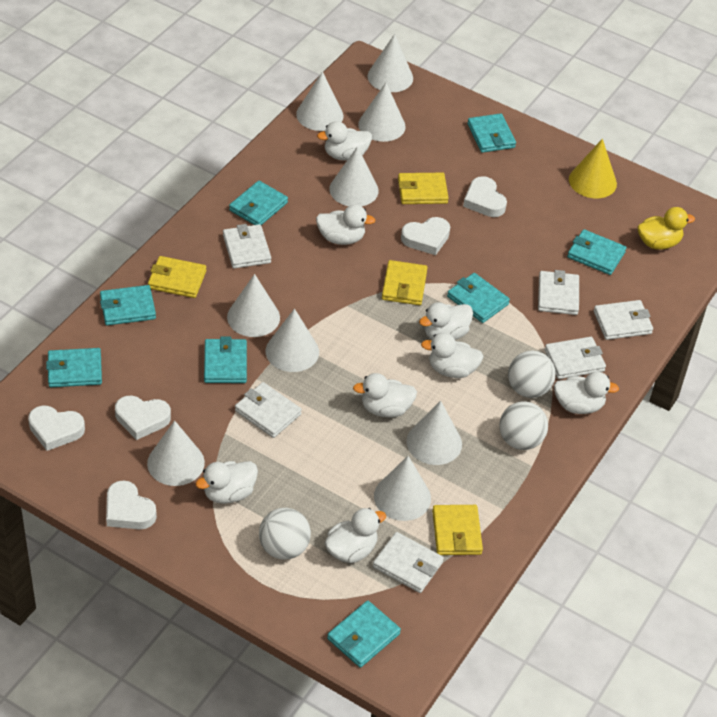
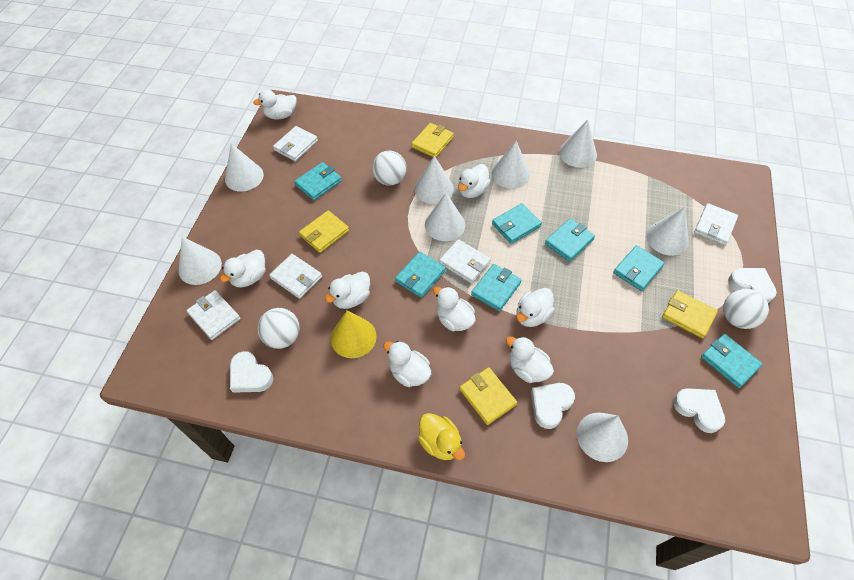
turquoise wallet: [46,348,102,387] [100,285,156,325] [204,336,247,383] [229,181,288,225] [327,601,401,668] [447,273,510,323] [467,113,516,153] [567,229,626,275] = 8 -> [294,162,342,200] [395,252,446,298] [471,264,522,311] [492,203,542,244] [545,219,595,262] [613,245,665,291] [701,334,763,388] = 7
white cone: [147,421,205,486] [227,274,280,337] [266,308,319,372] [296,72,343,131] [330,146,378,206] [358,83,406,142] [367,34,413,92] [374,456,431,521] [406,401,462,465] = 9 -> [178,237,222,285] [225,143,264,192] [415,156,454,204] [425,193,465,241] [491,141,530,189] [559,120,597,168] [577,412,628,462] [646,207,689,256] = 8
white heart: [28,406,85,451] [106,480,157,529] [115,396,171,440] [401,217,450,255] [463,176,507,217] = 5 -> [230,351,273,393] [531,383,575,429] [673,388,725,433] [728,268,777,303] = 4
white wallet: [223,224,271,268] [235,382,302,438] [373,532,444,593] [538,270,579,315] [545,337,606,379] [594,300,653,340] = 6 -> [186,290,240,340] [269,254,322,299] [273,126,318,161] [439,239,491,283] [694,203,738,245] = 5

